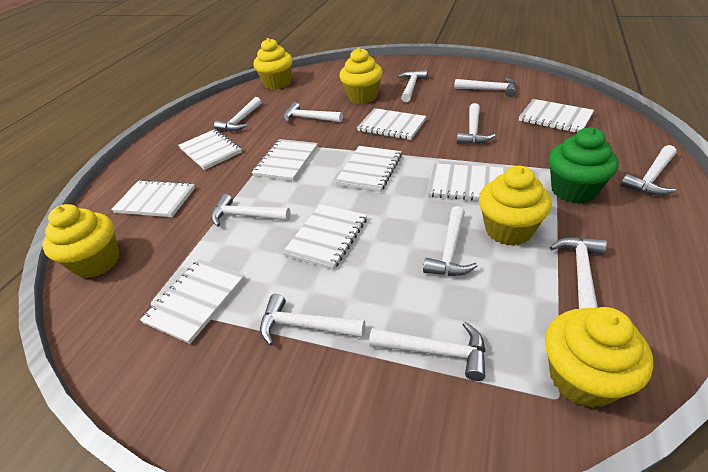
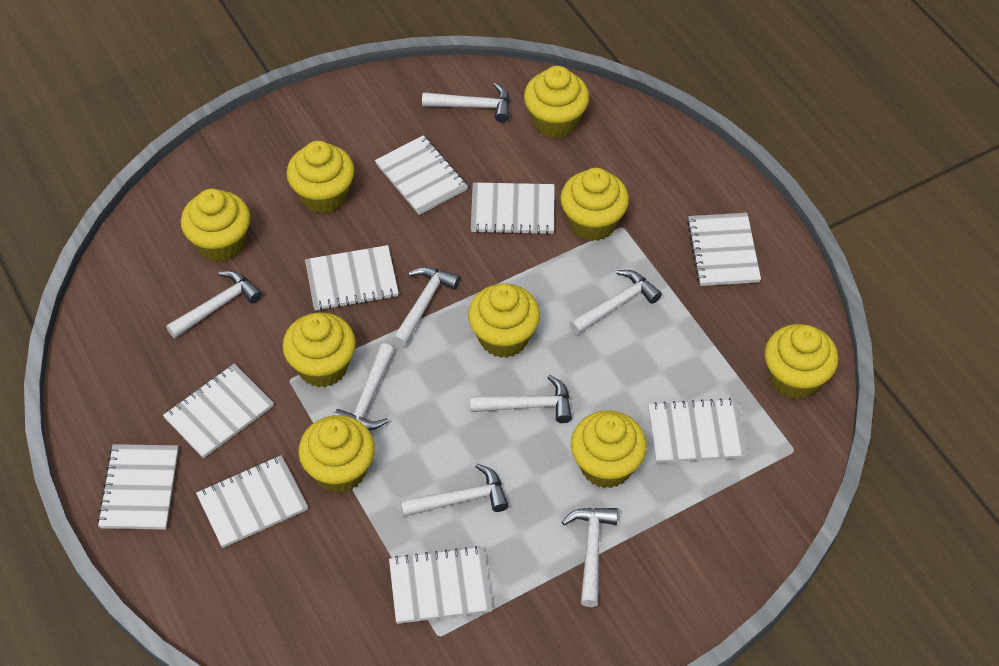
green cupcake: [549,127,619,204] = 1 -> none = 0
white hammer: [211,194,291,227] [214,97,261,132] [260,294,365,345] [283,102,343,123] [369,321,486,381] [397,70,428,102] [423,206,478,276] [454,78,516,97] [457,103,495,144] [550,237,607,309] [621,145,677,196] = 11 -> [166,271,262,338] [334,343,394,430] [392,267,460,347] [400,464,509,517] [422,82,510,122] [470,375,572,423] [562,508,618,607] [569,270,662,335] = 8
yellow cupcake: [42,204,119,278] [253,38,292,90] [339,48,383,104] [479,166,552,246] [545,307,653,408] = 5 -> [181,188,250,262] [282,312,356,388] [287,141,354,214] [298,415,375,493] [468,284,540,358] [524,66,589,138] [560,168,629,241] [571,410,647,488] [765,324,839,399] = 9

